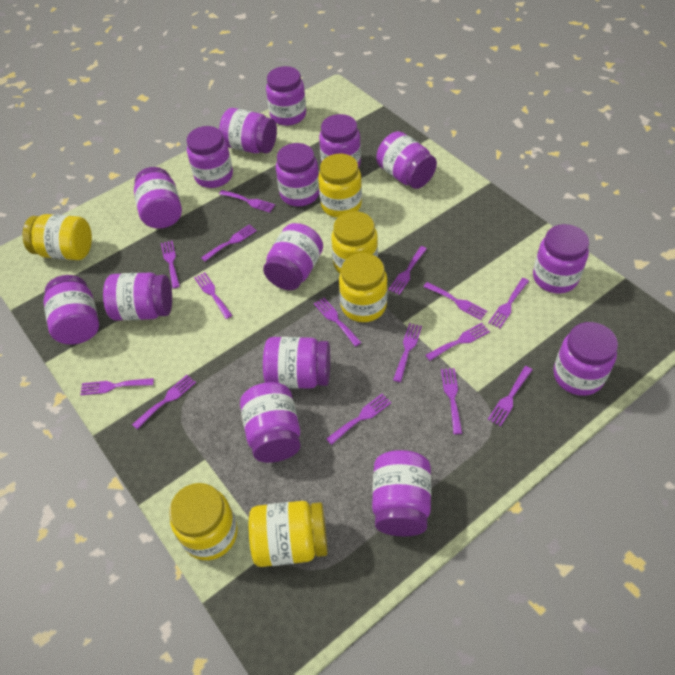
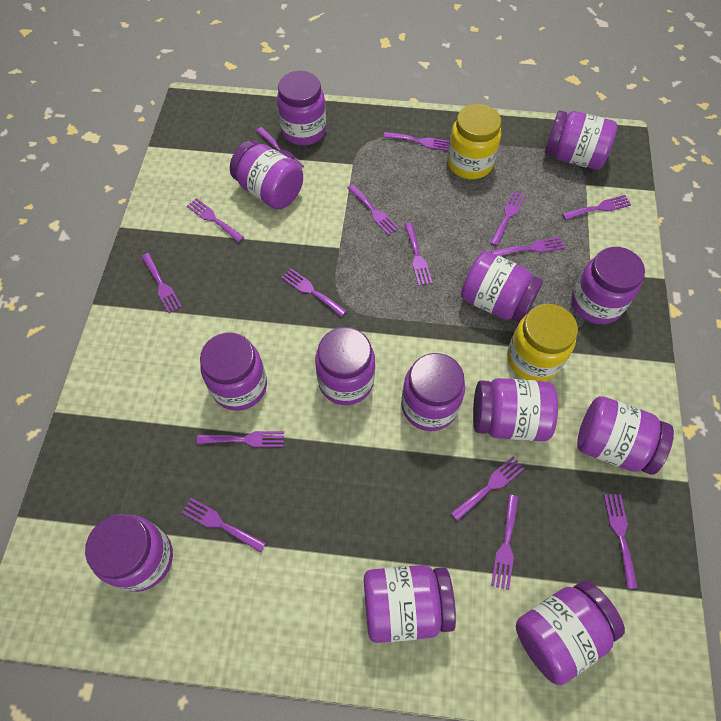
purple jar: [43,275,99,345] [103,273,172,321] [134,167,182,229] [186,126,233,188] [219,108,277,154] [240,382,301,463] [263,223,323,290] [263,337,330,389] [266,66,306,126] [276,143,319,206] [319,114,361,168] [372,450,431,536] [376,131,437,189] [533,224,589,294] [553,322,618,396] = 15 -> [85,514,173,592] [200,333,267,411] [230,140,303,209] [277,71,326,146] [315,327,375,405] [364,565,456,643] [401,353,465,431] [461,251,543,323] [473,378,558,441] [516,580,625,685] [545,111,617,170] [571,247,645,324] [577,396,674,475] = 13
yellow jar: [23,214,92,260] [169,483,238,560] [249,501,328,567] [318,154,362,218] [331,211,378,273] [339,253,388,322] = 6 -> [447,104,501,179] [507,304,578,381] = 2

